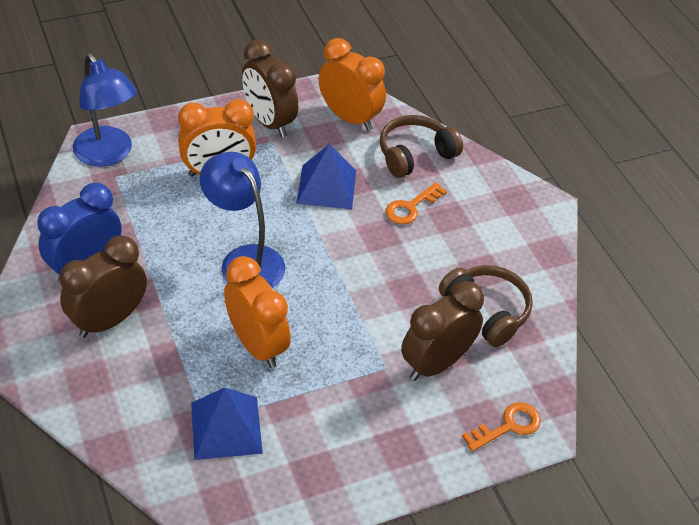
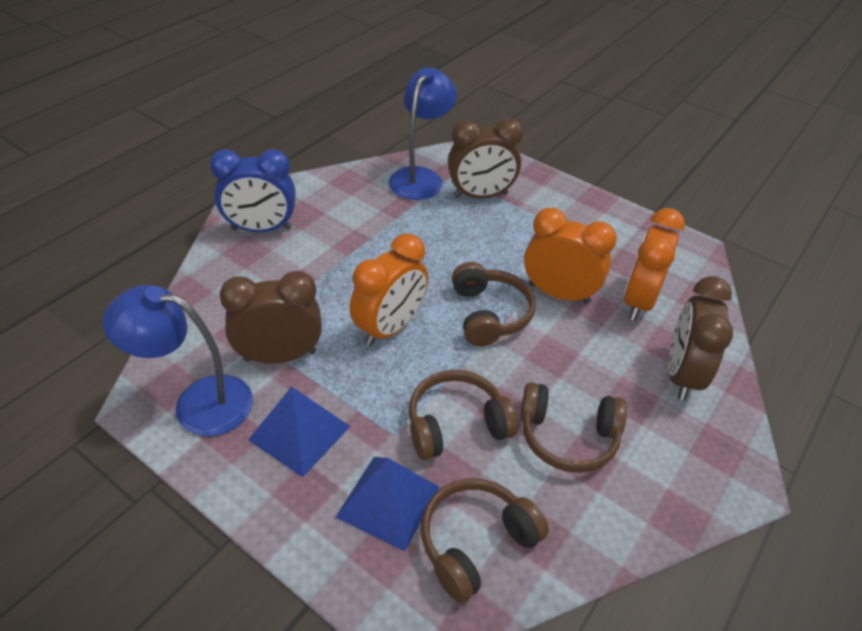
brown headphones: [380,115,463,178] [439,265,533,347] = 2 -> [409,370,518,460] [421,478,549,603] [452,262,536,346] [520,382,627,473] = 4
orange key: [386,182,447,224] [462,402,541,452] = 2 -> none = 0

